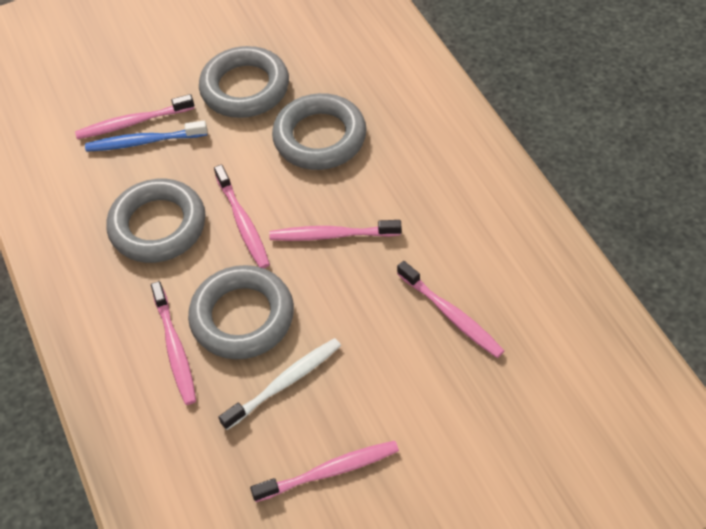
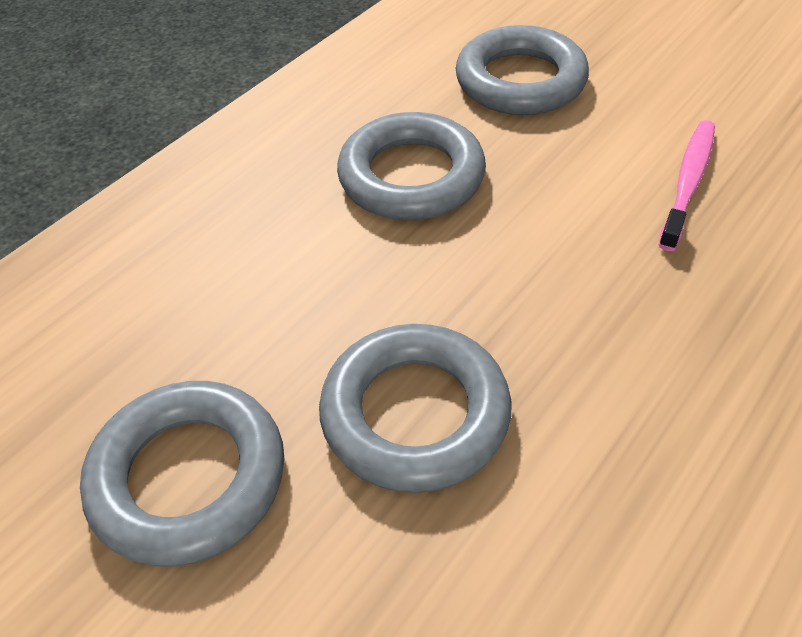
blue toothbrush: [85,121,207,152] = 1 -> none = 0
pink toothbrush: [75,94,195,139] [151,281,196,405] [214,165,270,268] [250,441,399,502] [269,220,402,241] [397,261,504,358] = 6 -> [659,120,715,251] = 1
white toothbrush: [218,338,341,430] = 1 -> none = 0

